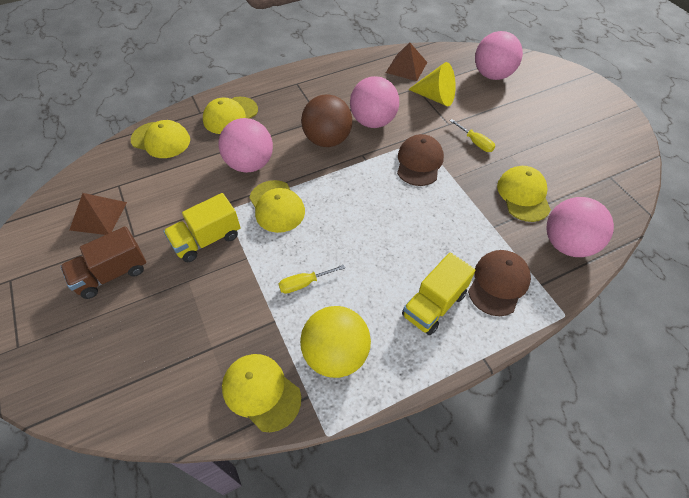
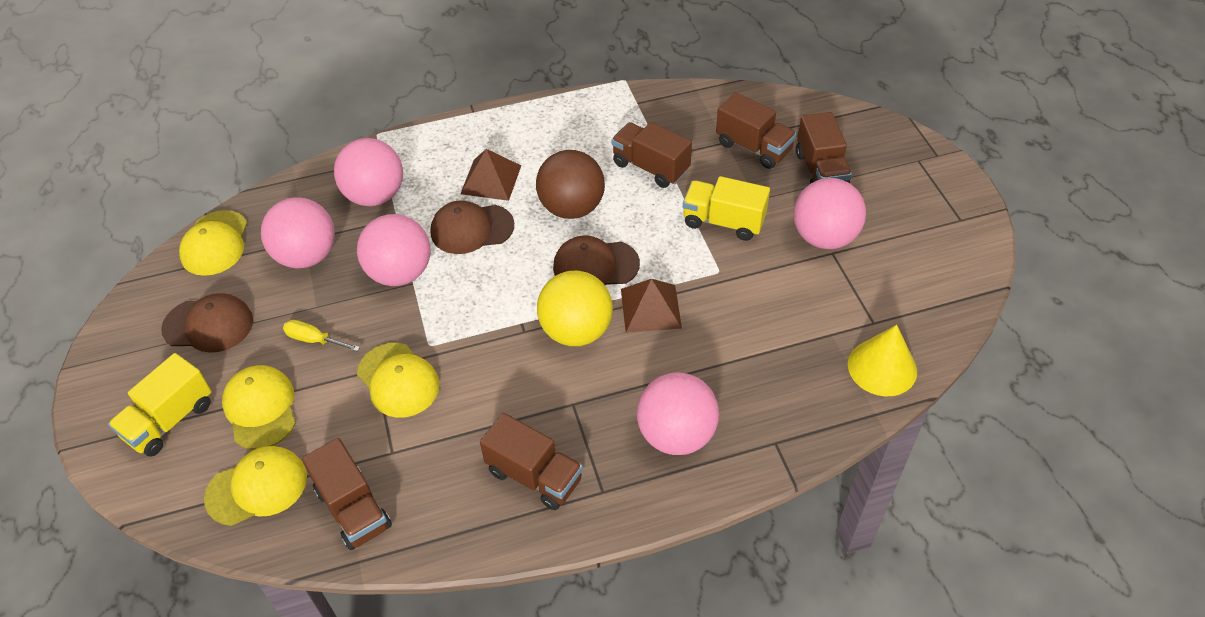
brown cap: [397,134,444,186] [468,250,531,316] = 2 -> [161,293,253,353] [431,200,514,254] [553,236,640,285] = 3
brown truck: [60,226,146,299] = 1 -> [302,438,392,550] [480,413,583,510] [611,122,692,188] [716,92,797,169] [796,112,852,184] = 5
pink ball: [218,118,273,173] [350,76,399,128] [475,31,523,80] [546,197,614,257] = 4 -> [261,197,335,269] [334,138,403,206] [357,214,431,286] [637,372,719,455] [794,178,866,249] = 5
yellow cap: [131,120,190,158] [203,97,258,134] [222,354,301,432] [249,180,305,233] [497,166,551,222] = 5 -> [179,210,247,276] [204,446,307,526] [222,365,296,450] [357,343,440,418] = 4
yellow screwdriver: [279,265,345,294] [450,119,495,152] = 2 -> [283,320,360,351] = 1

